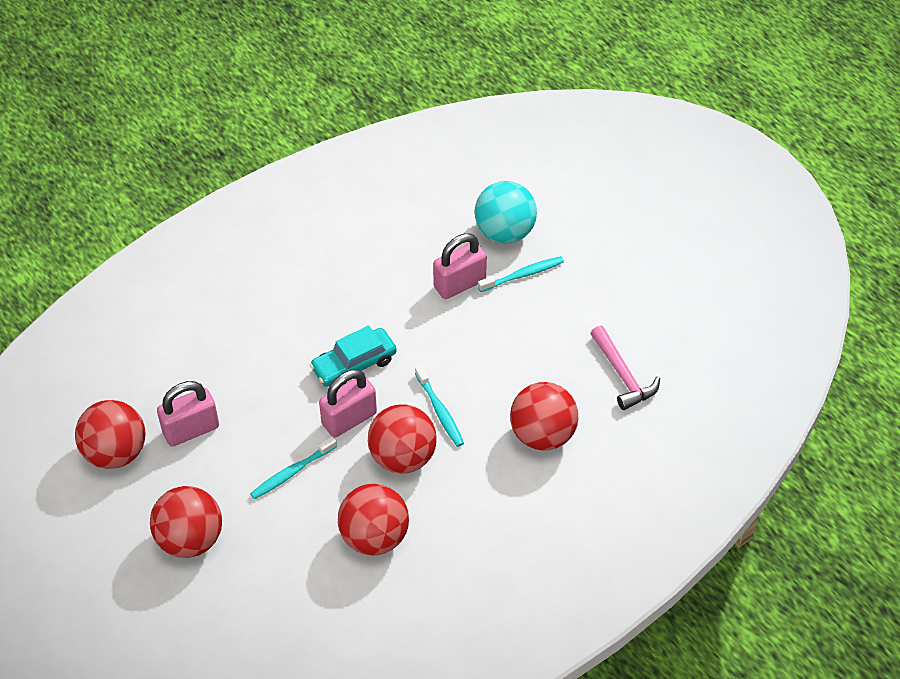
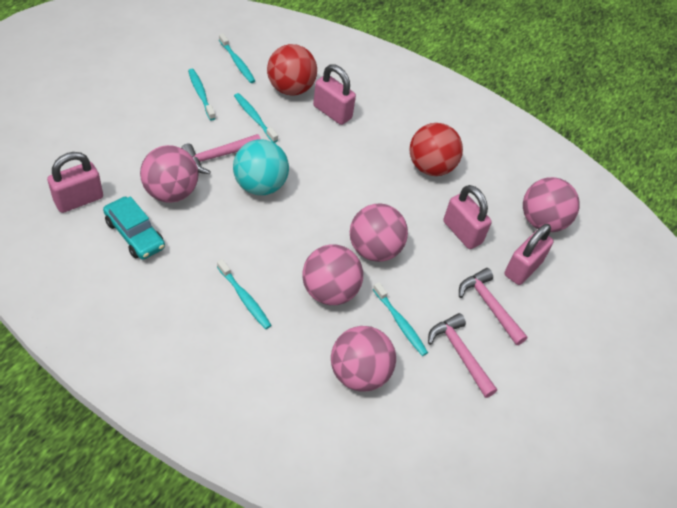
pink ball: none = 0 -> [140,145,199,203] [302,245,363,305] [331,326,396,392] [350,203,408,262] [523,177,580,232] = 5
pink hammer: [590,326,660,410] = 1 -> [181,134,261,174] [428,313,497,398] [459,268,528,345] = 3
pink padlock: [157,381,219,446] [319,369,377,437] [433,233,487,299] = 3 -> [47,152,103,213] [313,64,356,125] [443,185,492,249] [504,224,554,285] = 4
red ball: [75,400,145,469] [150,486,222,558] [338,484,409,556] [368,404,437,474] [510,382,578,451] = 5 -> [267,44,317,95] [410,123,463,176] = 2
turquoise toothbrush: [250,437,337,499] [415,366,464,447] [478,256,564,292] = 3 -> [188,69,216,120] [217,259,271,329] [219,33,255,83] [234,93,278,143] [373,282,428,356] = 5

